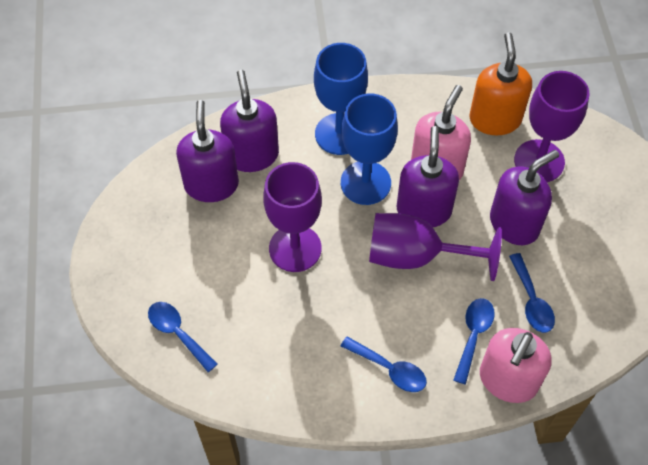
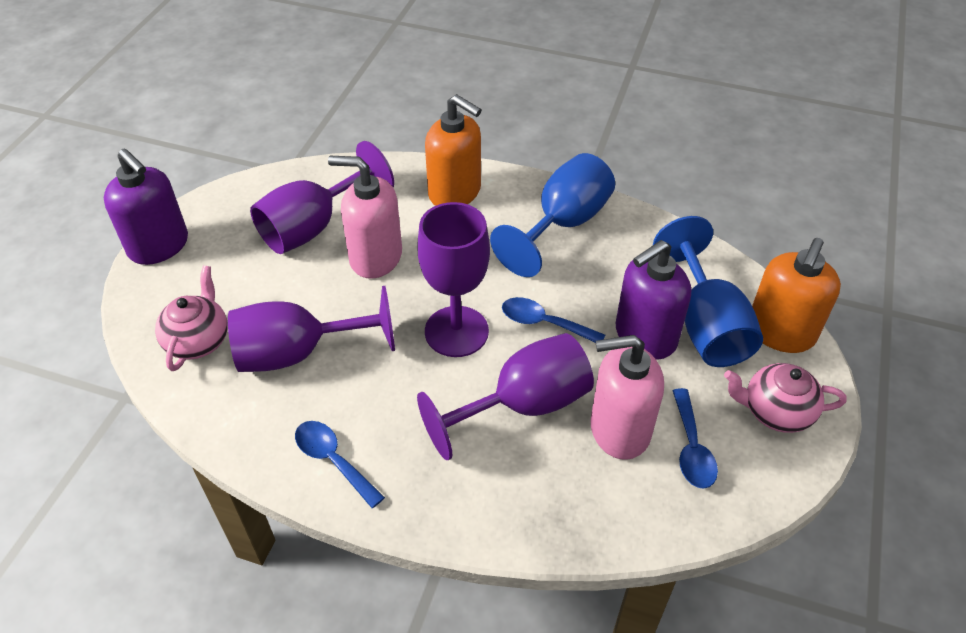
blue spoon: [148,302,218,372] [341,336,427,392] [454,298,495,384] [509,253,555,333] = 4 -> [295,421,385,508] [502,297,605,343] [672,388,718,489] = 3
orange soap dispenser: [469,32,532,135] = 1 -> [425,94,481,206] [752,238,841,353] = 2
pink teapot: none = 0 -> [155,265,228,371] [724,363,847,433] = 2
purple goblet: [263,162,322,272] [369,213,502,281] [514,71,589,182] = 3 -> [228,286,395,372] [250,141,394,254] [417,202,490,357] [417,333,594,461] = 4
purple soap dispenser: [176,100,239,202] [220,70,279,172] [397,126,459,227] [490,150,559,245] = 4 -> [104,148,188,265] [616,240,691,360] = 2

